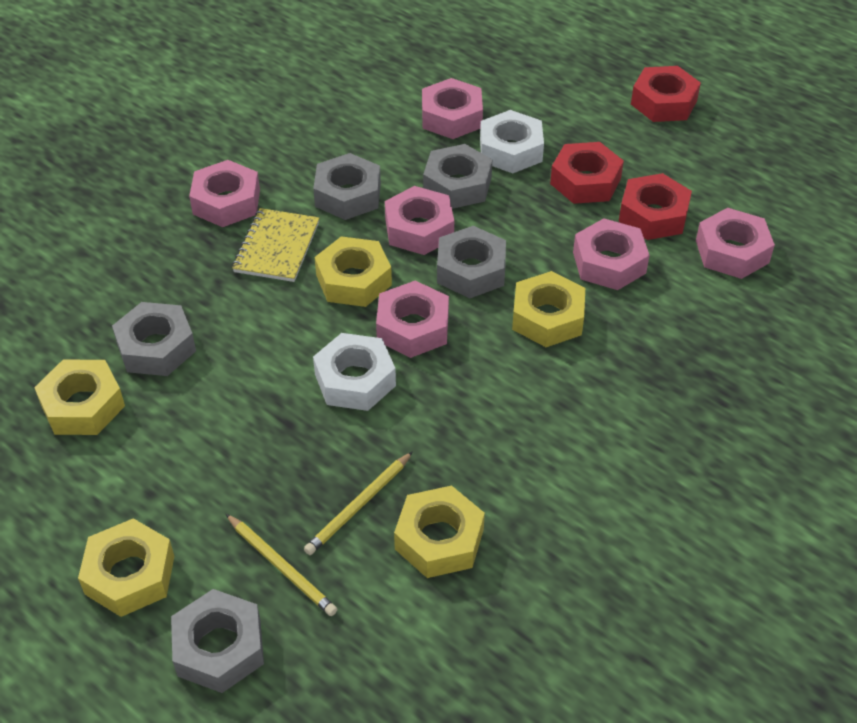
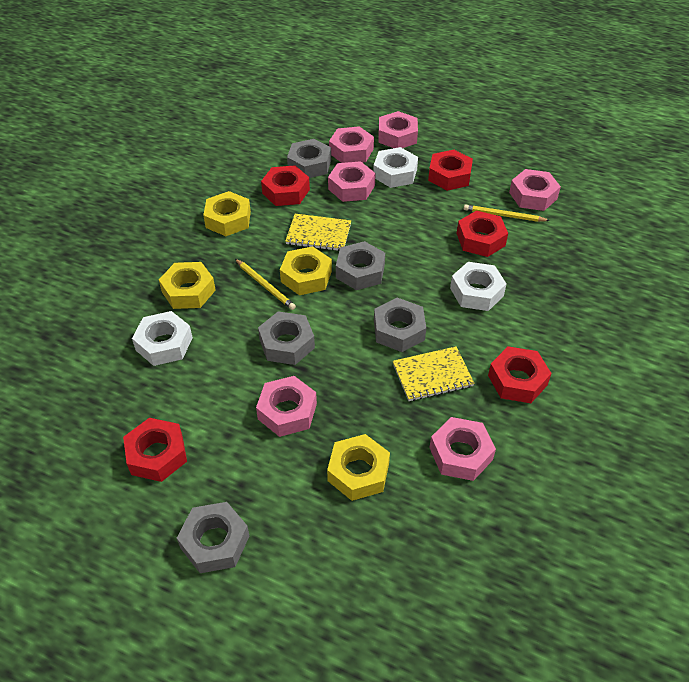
red nut: [550,142,624,204] [619,173,692,240] [631,66,701,122] = 3 -> [123,418,187,482] [261,165,310,206] [428,150,473,191] [457,210,508,257] [488,346,552,403] = 5
white nut: [313,333,396,411] [480,110,544,173] = 2 -> [132,311,193,366] [373,147,418,188] [450,262,507,311] = 3
yellow notebook: [232,208,319,282] = 1 -> [285,214,351,251] [393,346,475,401] = 2
yellow nut: [34,359,125,435] [78,518,174,617] [315,236,392,307] [394,486,485,578] [512,271,585,347] = 5 -> [159,262,216,309] [203,191,251,236] [280,246,332,295] [327,434,390,501] = 4

